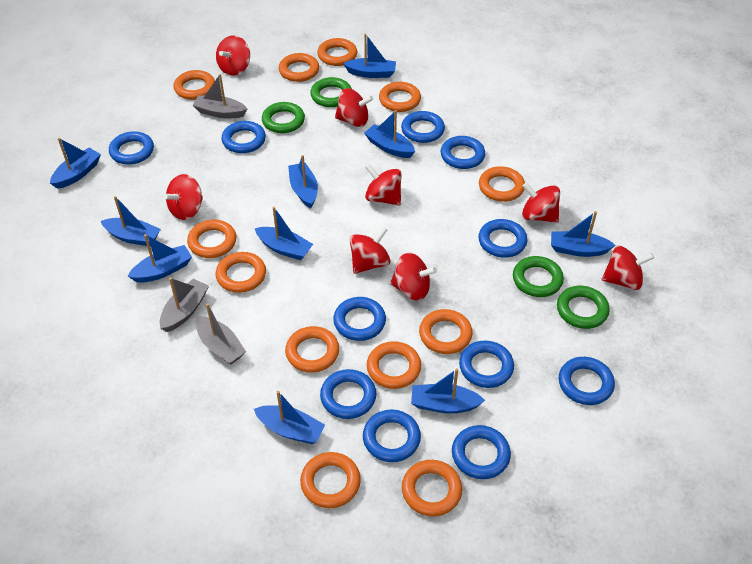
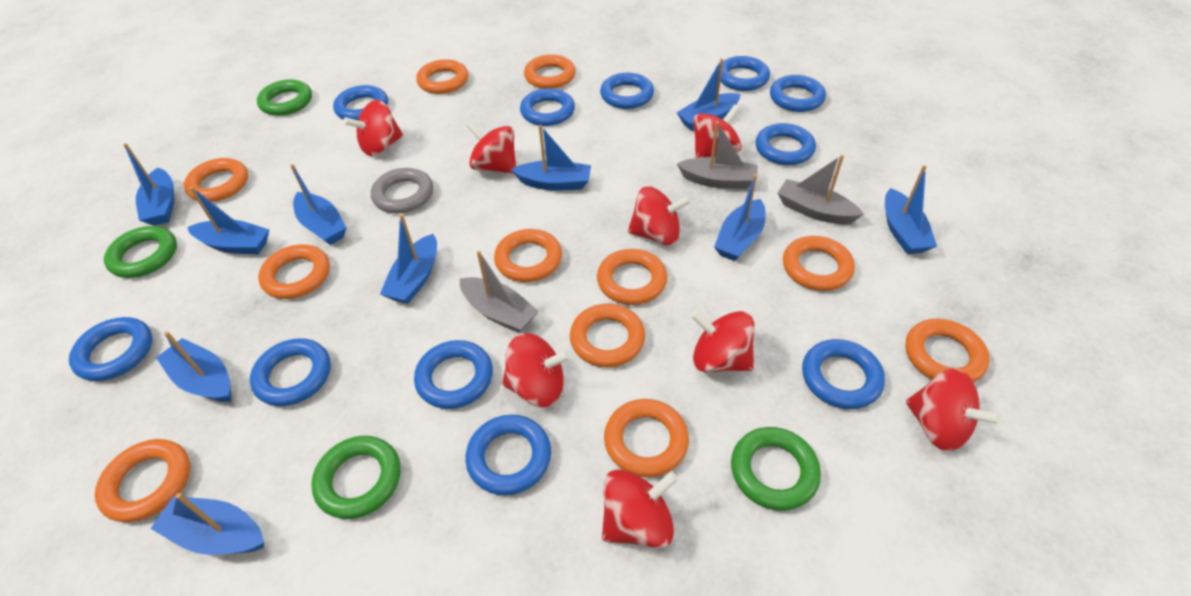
grey ring: none = 0 -> [371,168,433,213] = 1
orange ring: [174,70,215,100] [187,220,236,258] [216,252,266,293] [279,53,319,82] [285,326,339,373] [300,452,361,508] [317,38,357,66] [367,341,421,389] [379,82,421,112] [402,460,462,517] [419,309,473,354] [479,166,525,202] = 12 -> [95,439,190,522] [184,158,248,202] [258,245,330,299] [416,59,468,94] [494,229,562,282] [524,54,576,89] [570,303,645,367] [597,249,667,305] [604,399,689,477] [783,236,855,291] [905,319,990,382] = 11

